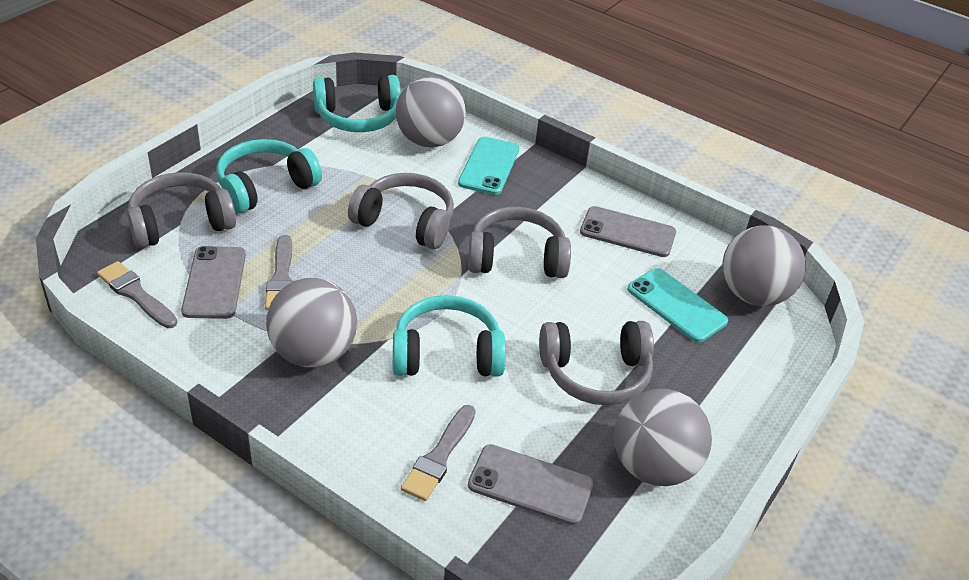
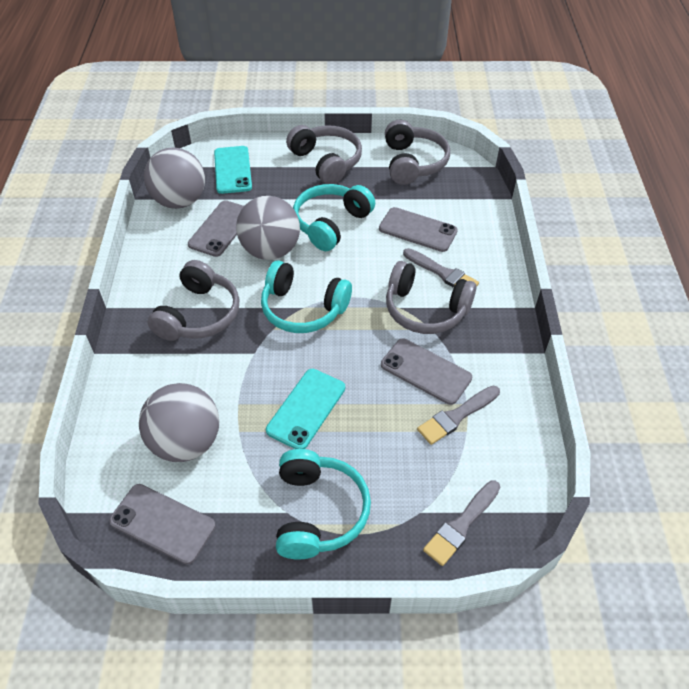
grey ball: [266,278,357,367] [395,76,466,147] [614,389,712,486] [722,226,806,306] = 4 -> [139,383,219,462] [144,147,205,209] [236,196,300,260] = 3
grey phone: [181,246,246,319] [468,444,593,525] [580,206,676,257] = 3 -> [109,484,216,564] [188,200,244,257] [379,207,458,252] [381,338,472,405] = 4

